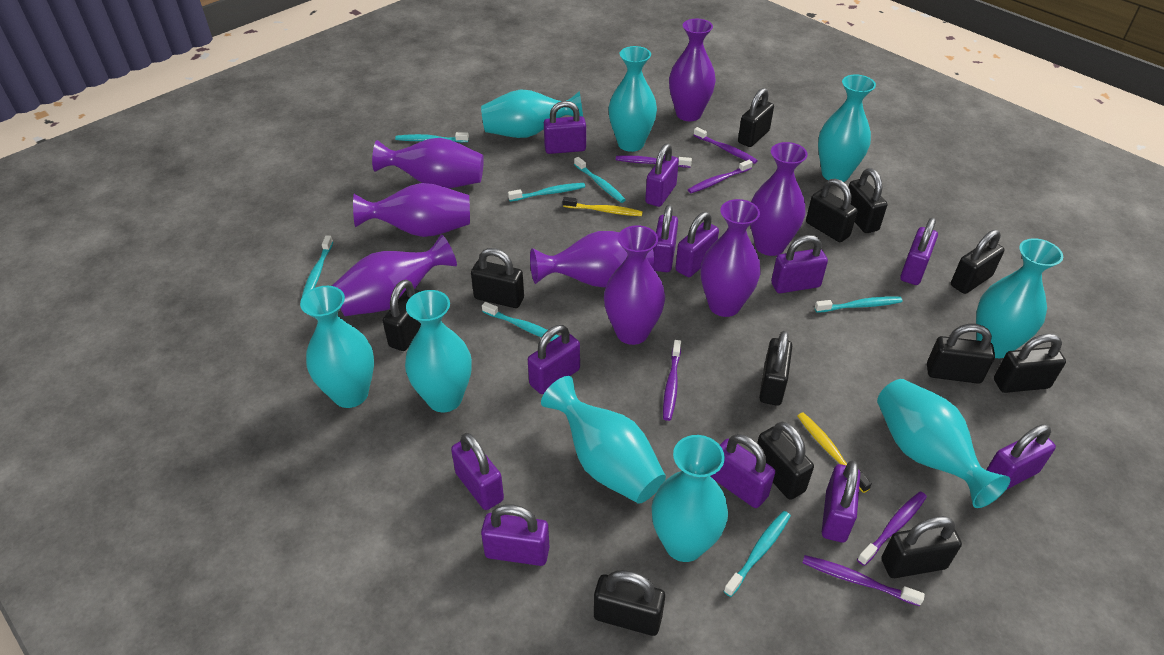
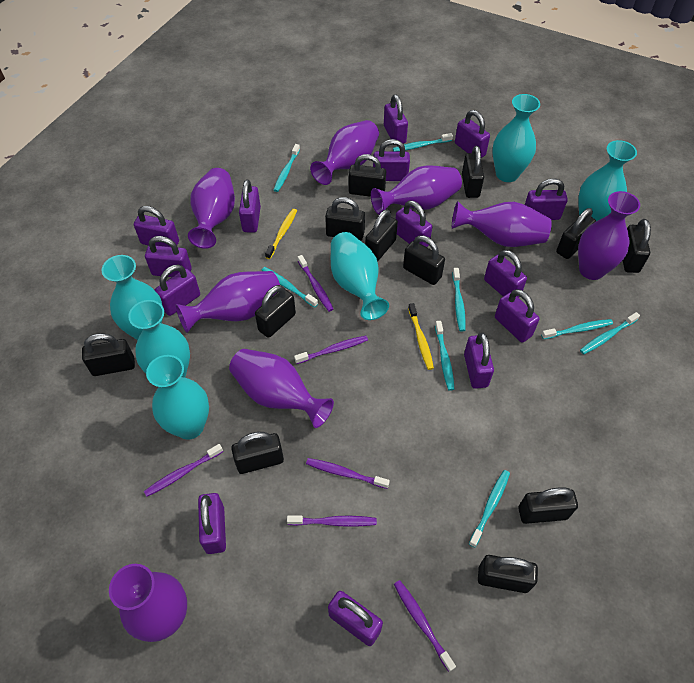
purple padlock: [451,433,504,510] [481,504,549,566] [528,325,580,394] [544,101,586,154] [645,144,679,207] [653,205,678,272] [675,212,719,277] [711,434,775,508] [771,235,828,293] [822,461,860,542] [900,218,938,285] [987,424,1056,490] = 12 -> [134,206,179,247] [145,236,192,277] [155,265,200,316] [198,493,226,554] [239,179,261,233] [328,591,383,646] [373,139,410,181] [384,94,408,144] [395,201,432,247] [455,110,490,158] [464,332,494,389] [484,250,527,298] [495,289,540,343] [525,178,568,220] = 14
turquoise toothbrush: [301,235,333,299] [395,132,469,142] [482,302,559,341] [508,183,585,202] [574,157,626,203] [724,511,791,597] [815,296,903,313] = 7 -> [261,267,318,308] [274,144,300,192] [393,133,453,152] [435,321,454,391] [452,268,466,331] [469,470,510,548] [541,319,613,339] [580,312,640,354] = 8
turquoise vase: [300,286,374,408] [405,290,472,412] [481,89,583,138] [541,376,666,504] [609,46,657,152] [652,435,728,562] [818,74,876,182] [877,379,1010,508] [976,238,1063,358] = 9 -> [102,255,163,340] [128,300,190,378] [146,355,209,440] [331,232,389,320] [492,94,540,182] [578,140,637,221] = 6

